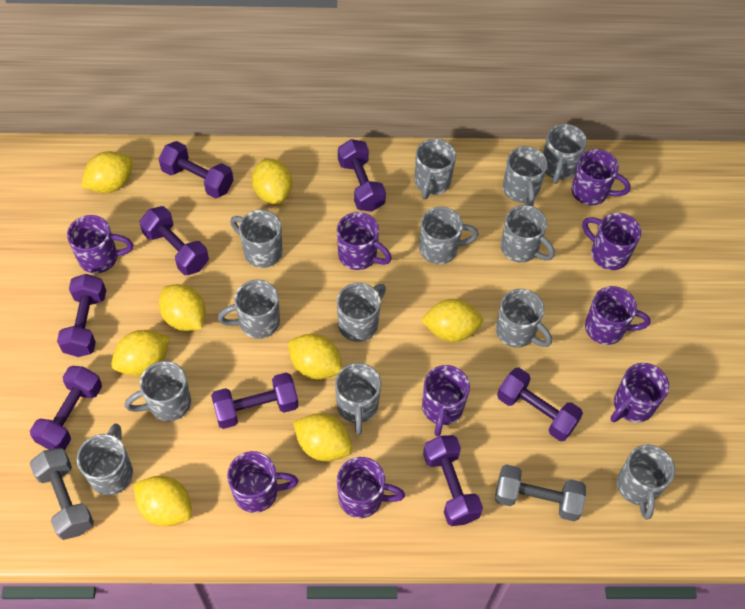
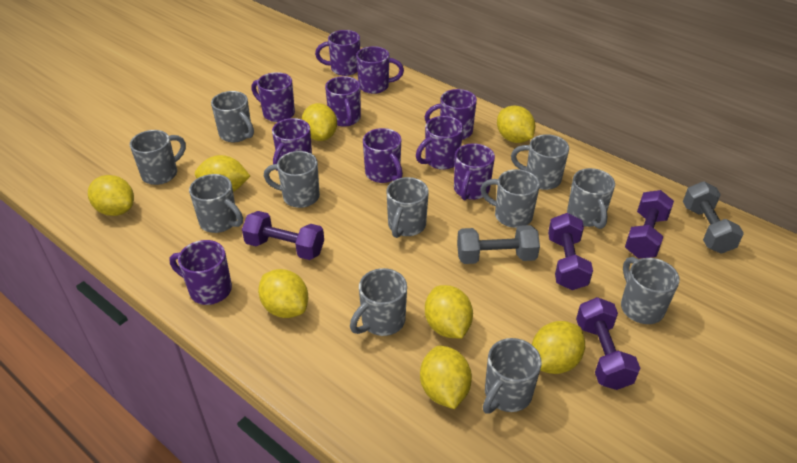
grey mug: [77,423,133,495] [125,361,191,422] [218,280,280,339] [230,210,282,268] [335,363,381,435] [337,283,386,342] [414,139,456,199] [419,207,479,264] [496,289,552,348] [501,205,555,263] [503,146,548,206] [543,124,587,184] [617,445,675,520] = 13 -> [130,130,186,185] [189,174,243,233] [211,91,254,142] [264,151,320,208] [350,268,407,336] [387,177,429,238] [480,169,540,228] [483,338,542,414] [511,134,569,190] [567,168,615,229] [621,257,680,324] = 11
purple dumbbell: [30,366,102,451] [57,274,106,357] [139,206,209,275] [158,141,233,198] [211,372,298,429] [338,139,386,211] [423,435,483,526] [497,368,583,441] = 8 -> [242,211,324,260] [548,213,593,290] [576,297,640,390] [625,190,674,258] = 4
purple mug: [67,215,133,273] [227,451,298,513] [337,212,392,270] [337,457,405,518] [422,365,470,436] [571,149,631,205] [582,213,641,270] [585,286,651,345] [611,363,669,423] = 9 -> [170,240,232,305] [251,72,295,122] [272,118,312,171] [315,30,360,76] [325,76,361,127] [356,46,404,94] [363,128,403,183] [416,116,463,170] [425,89,477,140] [454,143,495,200] = 10

